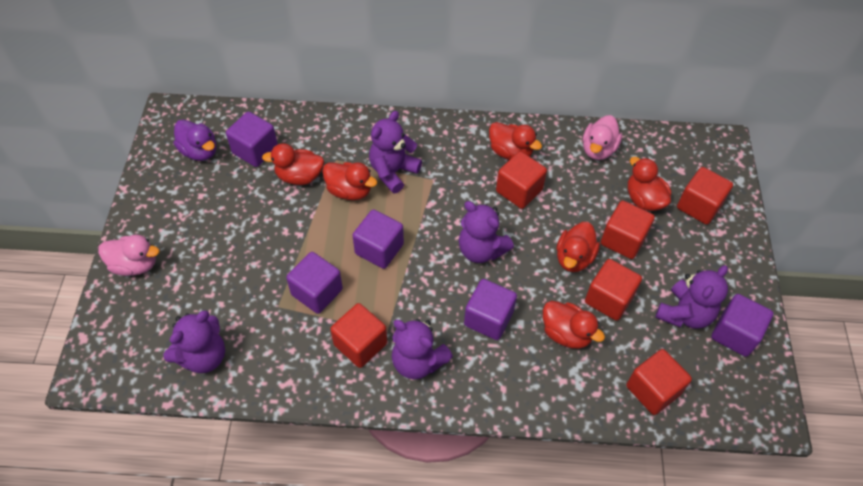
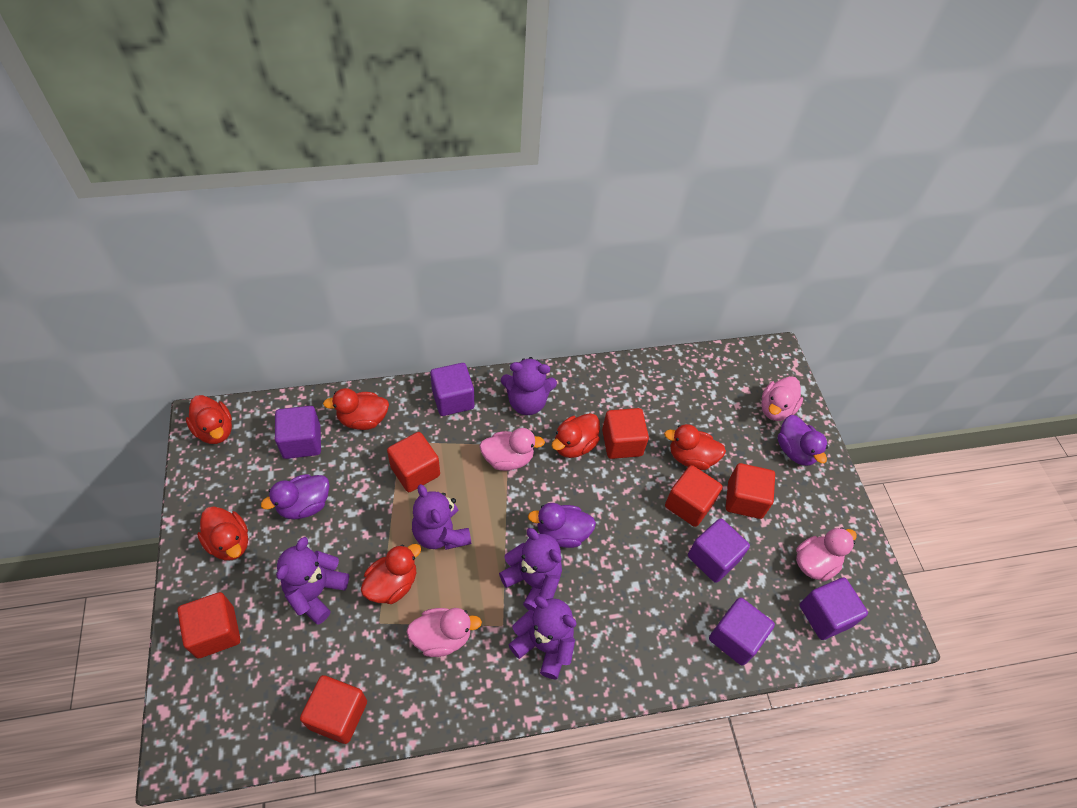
pink duck: [98,235,159,276] [583,115,622,160] = 2 -> [406,608,482,657] [479,428,545,471] [761,376,803,421] [796,527,857,582] = 4
purple duck: [174,120,216,161] = 1 -> [261,474,330,519] [528,503,596,548] [778,415,828,466] = 3

